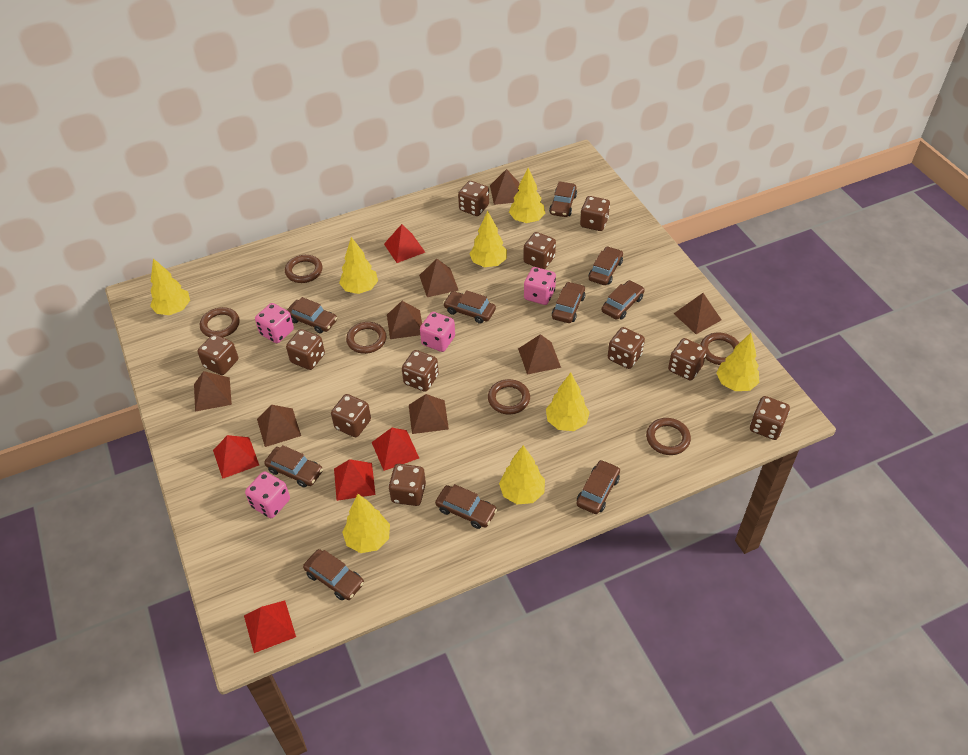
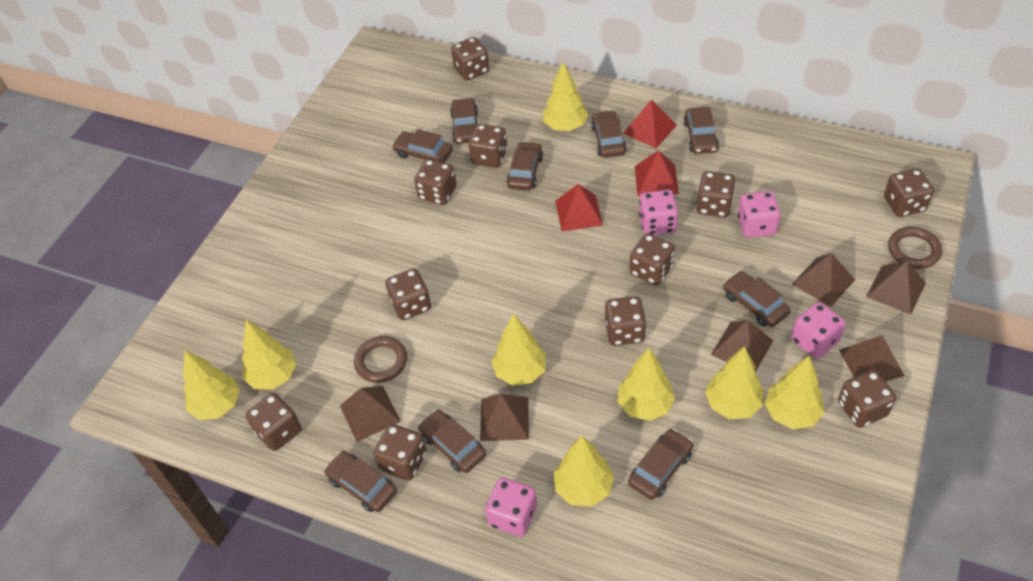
brown car: [264,445,323,488] [287,297,337,334] [303,549,364,600] [435,484,497,529] [443,290,496,324] [549,182,577,217] [552,282,585,323] [577,460,620,514] [589,246,623,285] [601,280,645,320] = 10 -> [324,451,397,512] [392,129,453,163] [418,409,486,473] [450,98,478,144] [507,141,543,191] [591,110,627,158] [628,429,693,500] [684,107,719,154] [723,271,790,327] = 9
brown pyramid: [194,371,232,412] [257,405,301,447] [387,301,422,339] [409,394,449,434] [419,259,459,297] [490,169,519,205] [518,334,561,375] [674,293,721,334] = 8 -> [340,386,401,442] [480,393,529,441] [711,320,774,372] [792,253,855,307] [839,335,905,382] [866,261,926,315] = 6
brown ring: [200,307,240,337] [285,255,322,283] [346,322,386,354] [488,379,530,414] [646,418,691,455] [700,332,739,365] = 6 -> [354,336,407,383] [888,227,942,269] = 2
red pyramid: [213,435,259,479] [244,601,296,653] [334,459,376,501] [372,428,419,471] [384,224,425,263] = 5 -> [555,184,603,232] [623,99,677,148] [635,150,679,196] = 3

